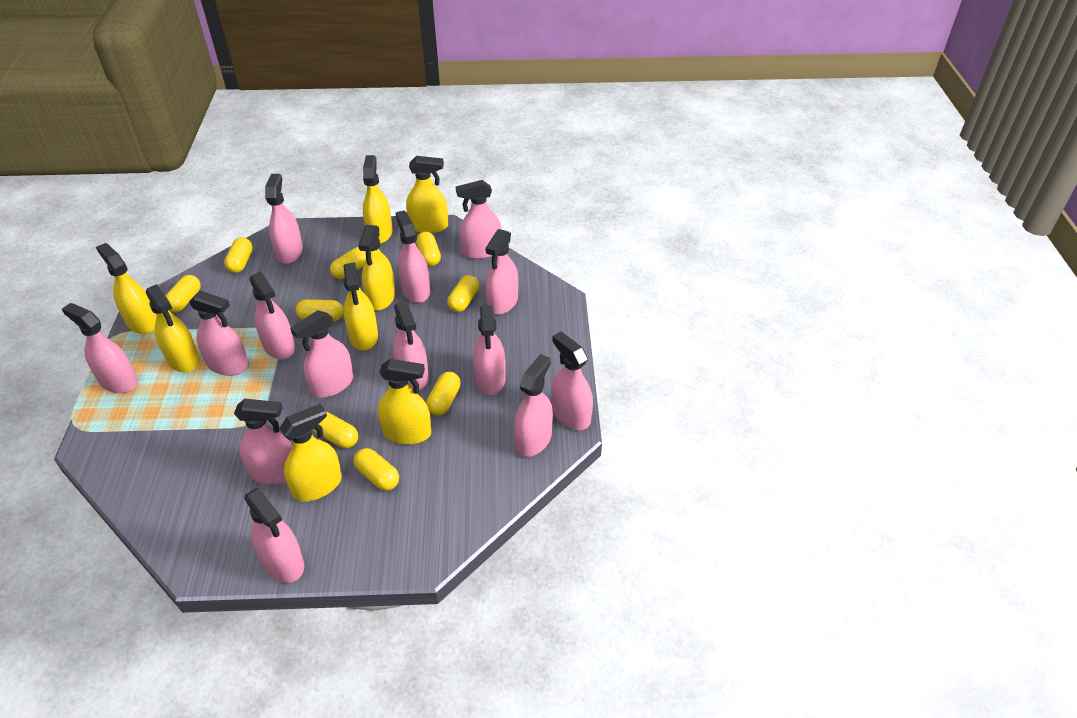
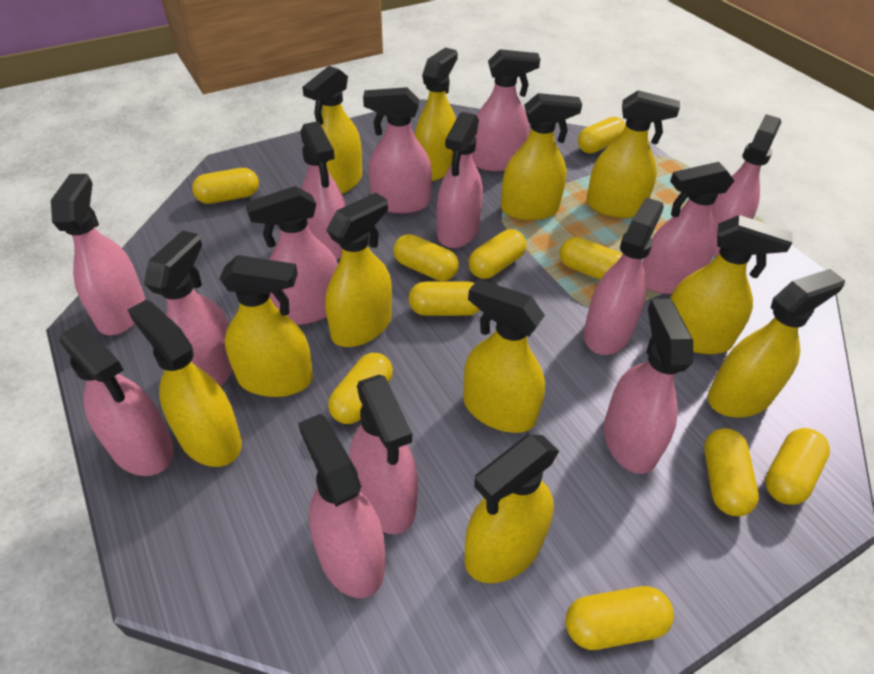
yellow capsule: [165,275,201,312] [224,237,253,273] [296,299,344,321] [313,412,358,448] [330,247,366,279] [353,448,399,491] [416,232,441,266] [426,372,461,415] [447,275,479,312] = 9 -> [192,168,259,204] [328,353,393,424] [393,234,459,281] [408,282,480,316] [469,229,527,279] [559,237,622,280] [565,586,674,650] [578,117,626,154] [704,428,759,516] [765,428,830,505] = 10
yellow spray bottle: [96,243,157,334] [146,284,200,372] [279,404,342,502] [343,262,378,350] [358,225,395,311] [363,155,393,244] [378,359,431,444] [406,156,448,234] = 8 -> [128,300,242,467] [219,255,313,397] [302,66,362,194] [325,193,392,347] [415,47,458,181] [463,279,545,433] [464,435,559,583] [501,93,582,220] [586,90,680,218] [670,215,793,354] [708,269,845,418] = 11

